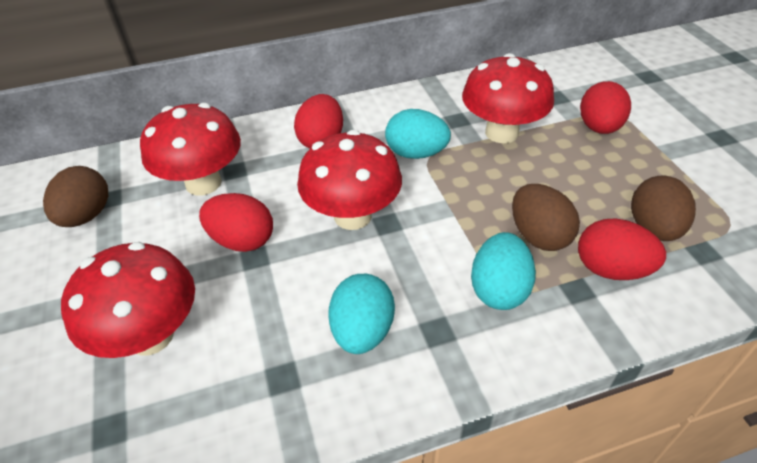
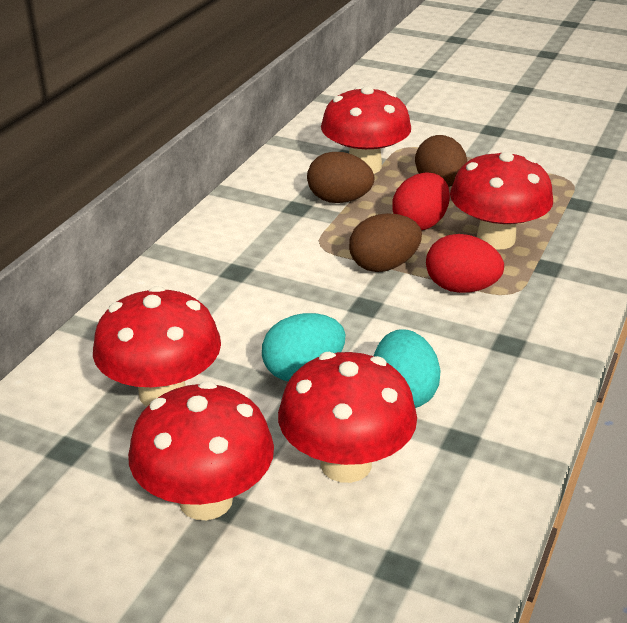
red egg: [199,193,273,252] [294,94,343,149] [578,218,666,280] [580,81,631,134] = 4 -> [392,173,450,230] [426,234,504,293] = 2
red mushroom: [61,242,195,358] [140,103,241,196] [297,130,402,230] [462,53,554,143] = 4 -> [93,286,221,407] [128,381,274,520] [278,352,417,483] [321,86,411,174] [450,150,553,250] = 5
turquoise egg: [329,274,395,354] [385,109,451,159] [471,232,536,310] = 3 -> [262,313,345,381] [374,329,441,408] = 2

